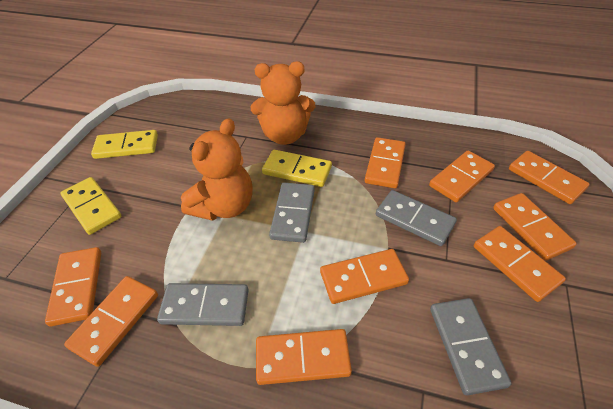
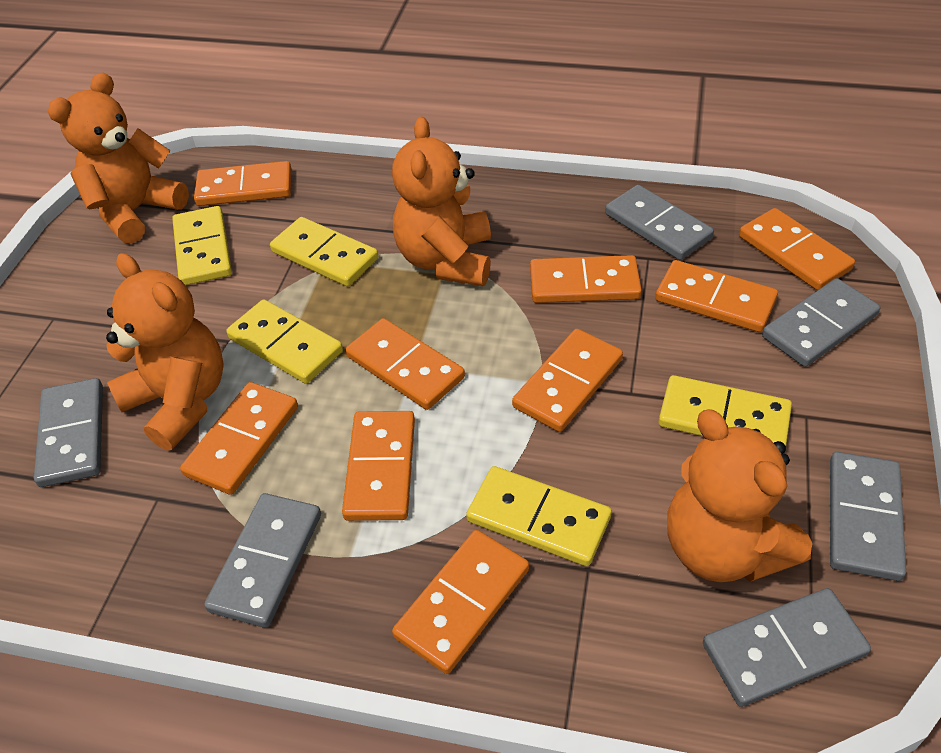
grey domino: [157,283,249,326] [269,183,315,243] [376,190,457,246] [430,298,512,395] = 4 -> [34,378,103,487] [204,493,321,628] [605,185,714,260] [703,588,871,707] [762,278,880,367] [830,452,906,581] = 6
orange teddy bear: [181,118,253,221] [251,61,315,145] = 2 -> [48,72,189,244] [106,253,224,450] [392,117,491,286] [667,409,812,582] = 4
yellow domino: [60,177,122,235] [91,130,158,159] [262,150,332,187] = 3 -> [172,206,232,285] [226,299,343,384] [270,217,378,286] [466,466,612,566] [658,375,792,446] = 5

